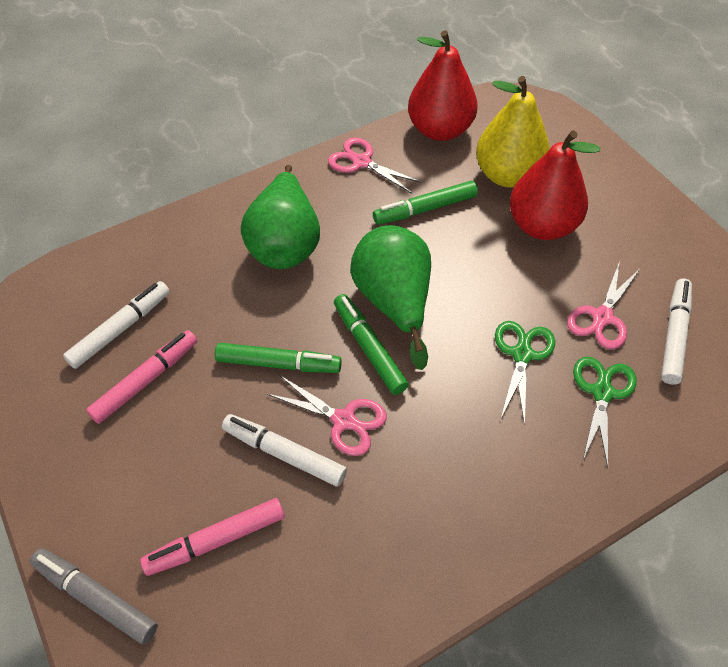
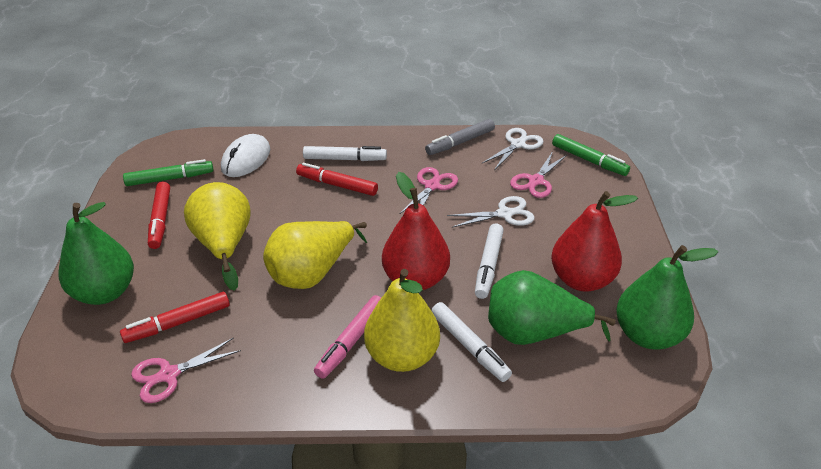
green marker: [215,343,342,373] [334,294,409,395] [373,181,478,225] = 3 -> [123,159,213,186] [552,134,630,176] = 2
green pear: [241,165,320,269] [350,225,431,370] = 2 -> [59,202,134,305] [488,270,616,345] [616,245,718,349] = 3
green scissors: [495,321,555,425] [573,357,636,467] = 2 -> none = 0
pink marker: [86,330,197,424] [140,498,285,576] = 2 -> [314,295,381,379] = 1
red marker: none = 0 -> [120,292,230,343] [148,182,170,249] [296,163,378,196] = 3
white mouse: none = 0 -> [221,134,270,177] = 1
white scissors: none = 0 -> [447,196,535,228] [482,128,544,170] = 2
yellow pear: [476,76,550,188] = 1 -> [184,182,251,291] [263,221,367,289] [364,269,440,372] = 3

